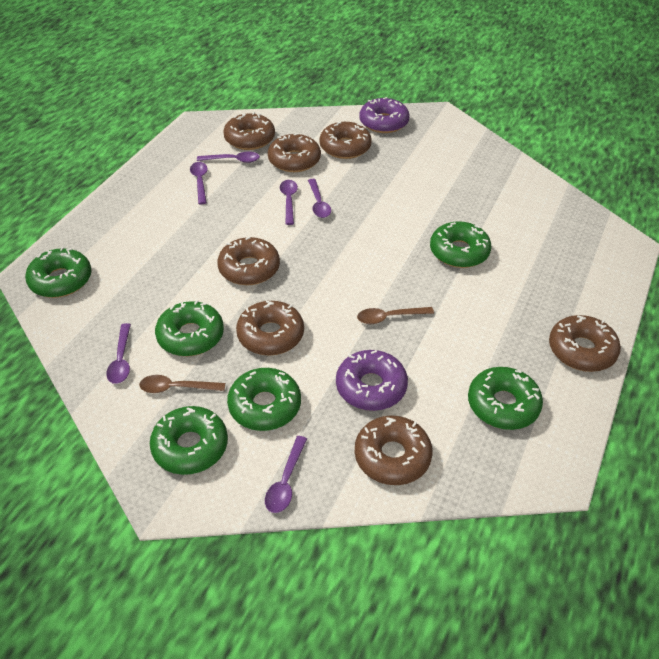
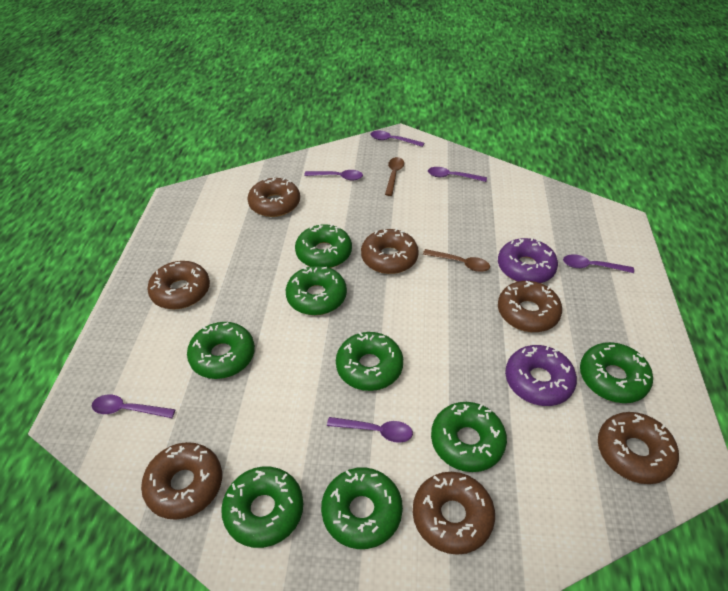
green donut: [25,247,91,298] [150,406,228,475] [155,300,224,356] [227,368,301,431] [430,221,491,268] [468,367,543,430] = 6 -> [187,322,255,379] [221,466,303,548] [286,266,347,315] [295,224,352,268] [321,467,403,549] [336,332,403,391] [431,402,507,472] [580,342,653,403] = 8

